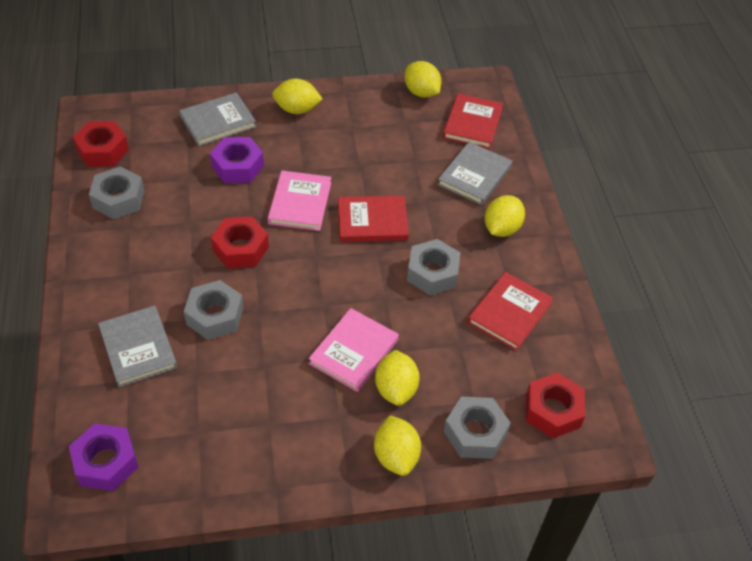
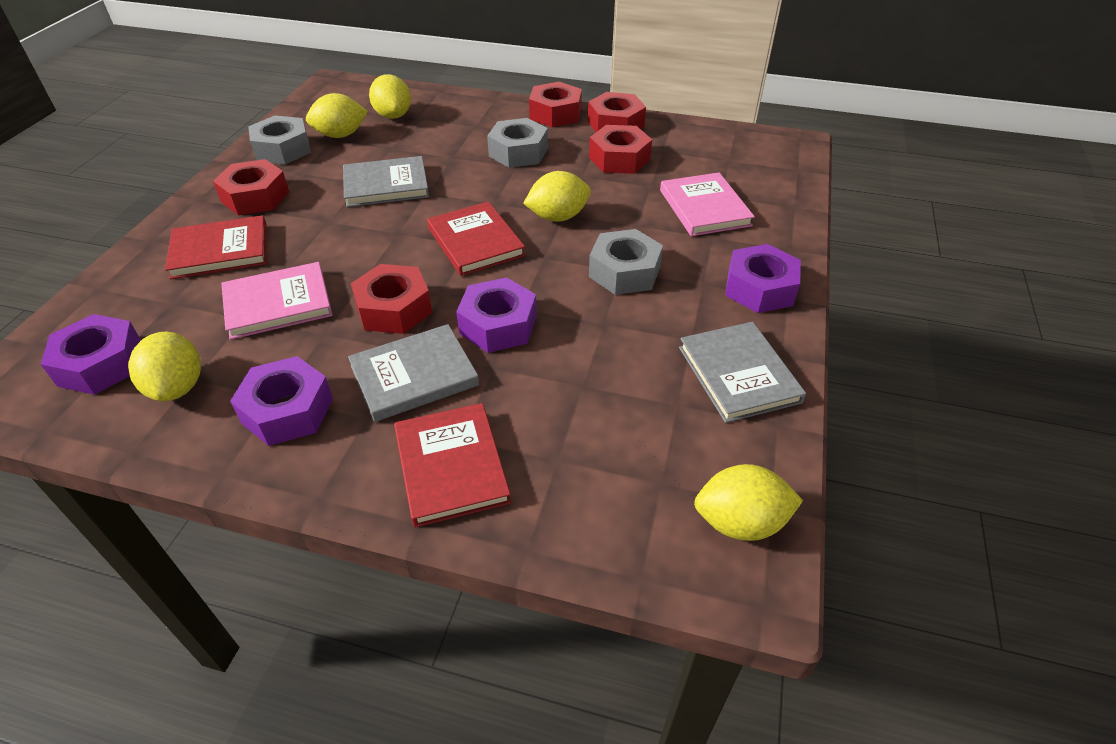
grey nut: [89,166,145,219] [184,280,243,340] [407,239,460,295] [444,397,511,459] = 4 -> [248,115,311,165] [487,118,548,168] [589,229,663,295] = 3
purple nut: [69,423,138,491] [210,137,264,183] = 2 -> [41,314,141,395] [230,356,333,446] [456,277,537,353] [725,244,801,313] = 4
red nut: [73,121,129,167] [211,216,269,268] [526,373,585,438] = 3 -> [213,159,289,216] [351,264,432,334] [529,81,582,127] [588,92,646,132] [589,125,652,174] = 5

